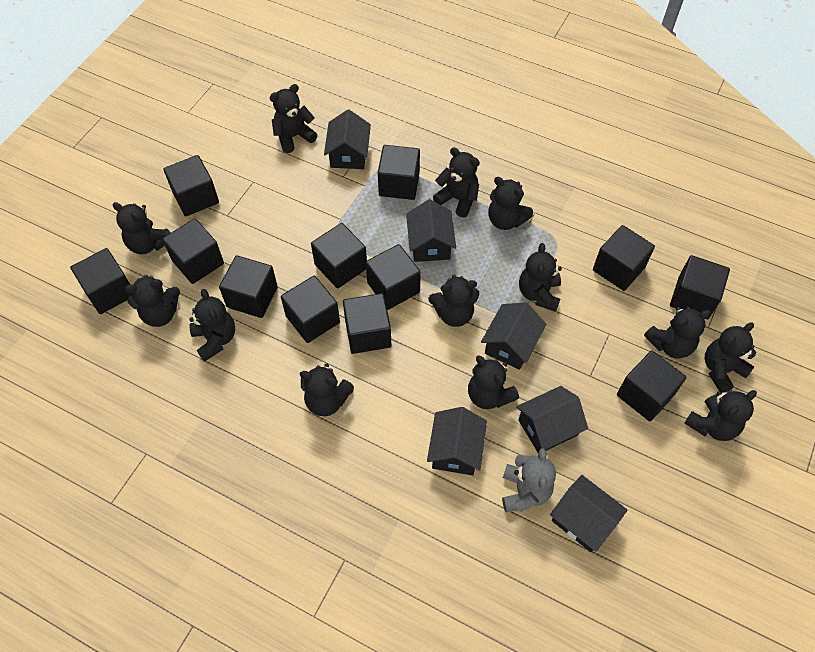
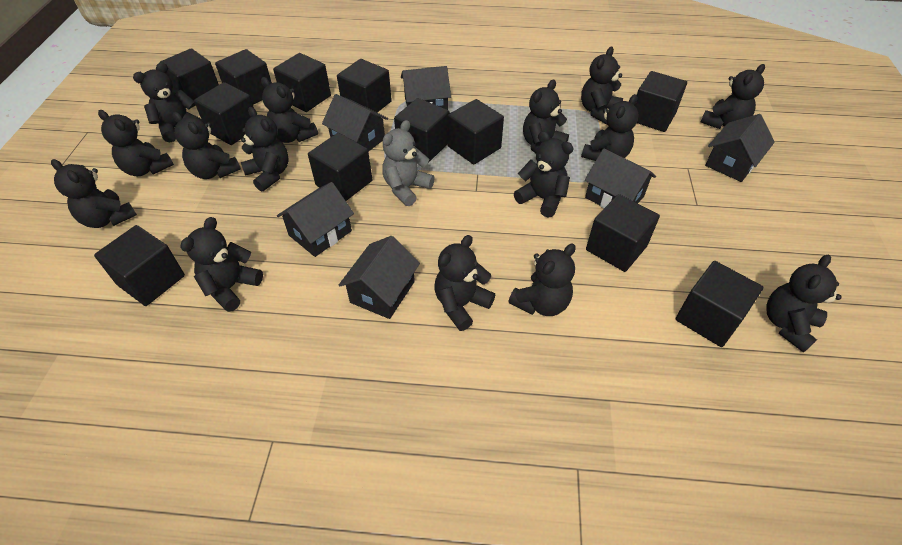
black teddy bear: [112,202,171,254] [125,275,180,327] [189,289,235,361] [269,84,318,153] [300,364,354,416] [428,275,479,327] [433,147,480,218] [468,355,519,409] [488,177,533,230] [519,243,562,312] [644,307,711,359] [684,390,757,441] [705,323,756,393] = 13 -> [51,159,137,228] [98,110,174,177] [133,62,202,142] [173,112,241,179] [180,217,263,312] [241,107,289,192] [261,77,318,143] [434,235,495,331] [508,243,576,316] [514,131,574,218] [523,80,569,153] [581,46,623,125] [581,94,638,161] [701,64,765,129] [766,254,842,352] = 15

